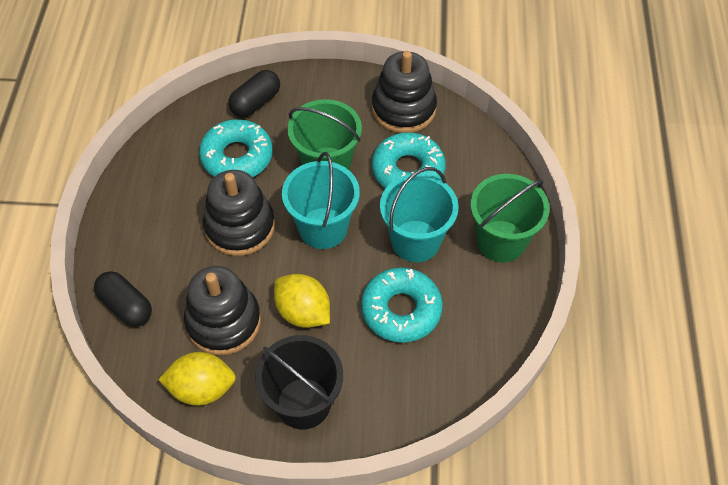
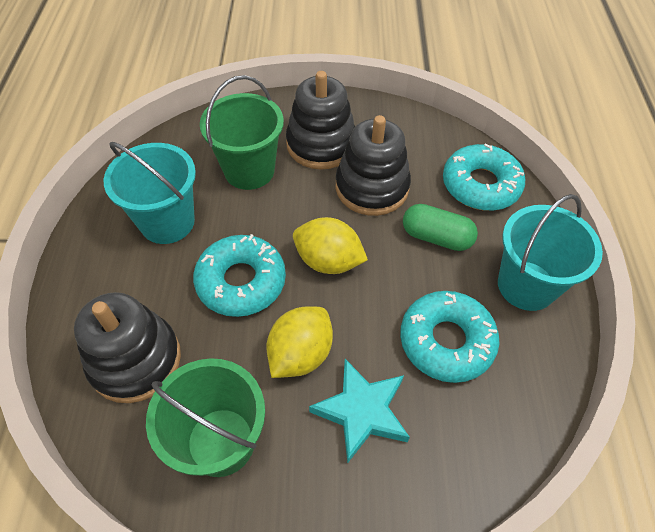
black bucket: [255,335,343,429] = 1 -> none = 0
black capsule: [94,271,152,327] [228,70,280,117] = 2 -> none = 0
green capsule: none = 0 -> [403,204,478,251] = 1
turquoise star: none = 0 -> [309,359,410,463] = 1

